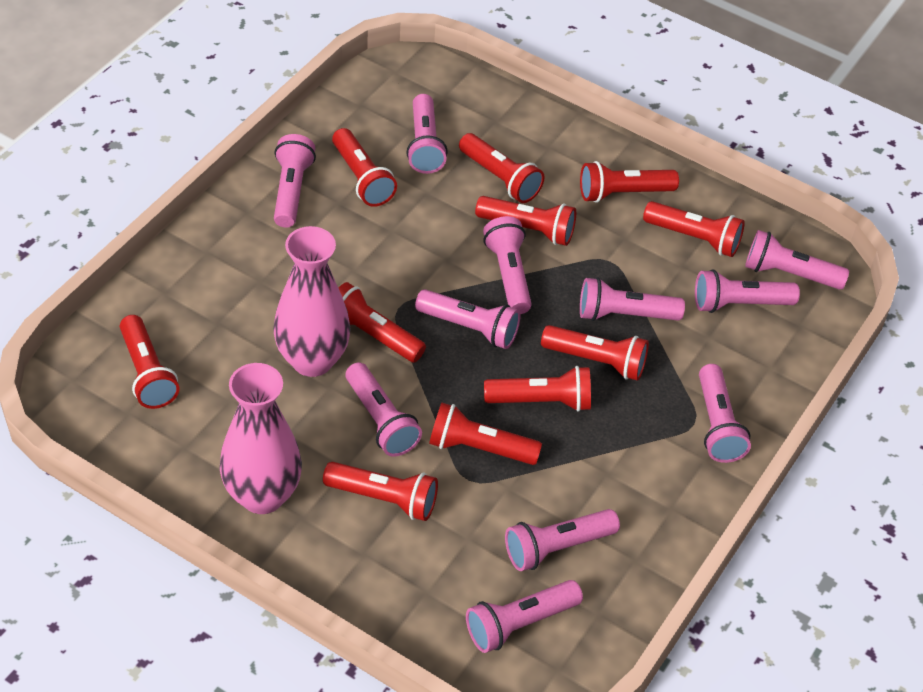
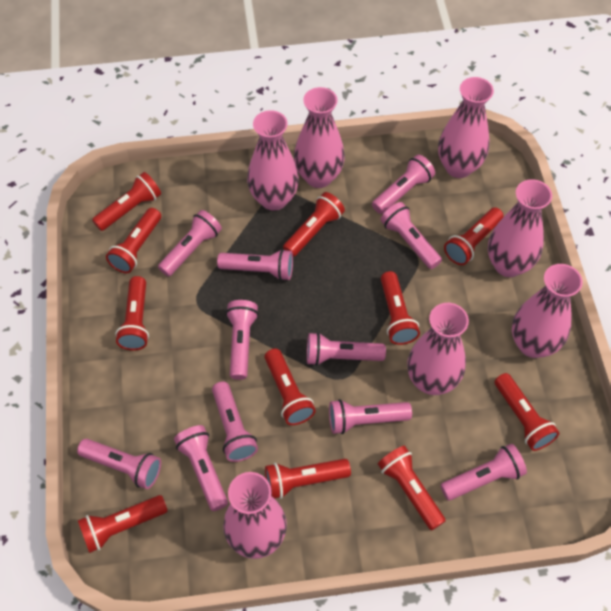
pink vase: [219,363,302,514] [273,226,351,377] = 2 -> [223,472,287,559] [247,110,299,211] [294,87,345,188] [407,303,469,395] [438,77,494,178] [488,179,552,277] [512,264,583,358] = 7

